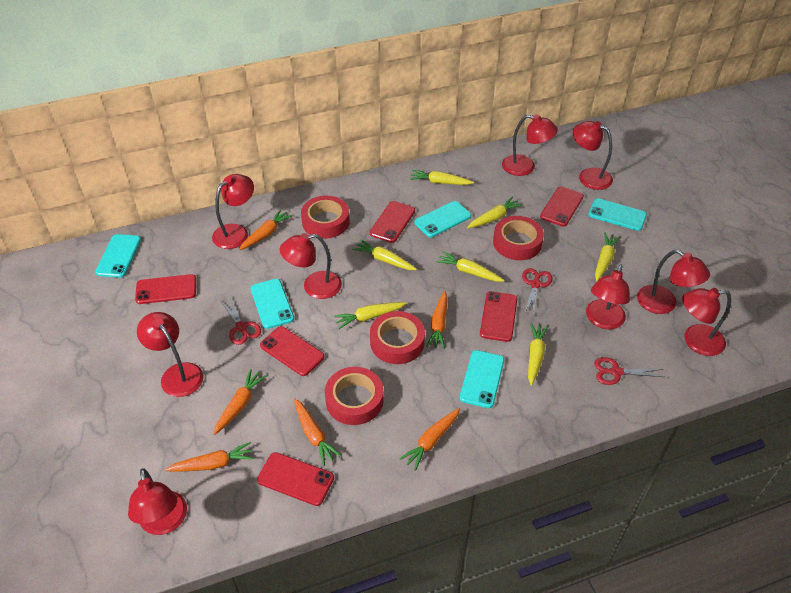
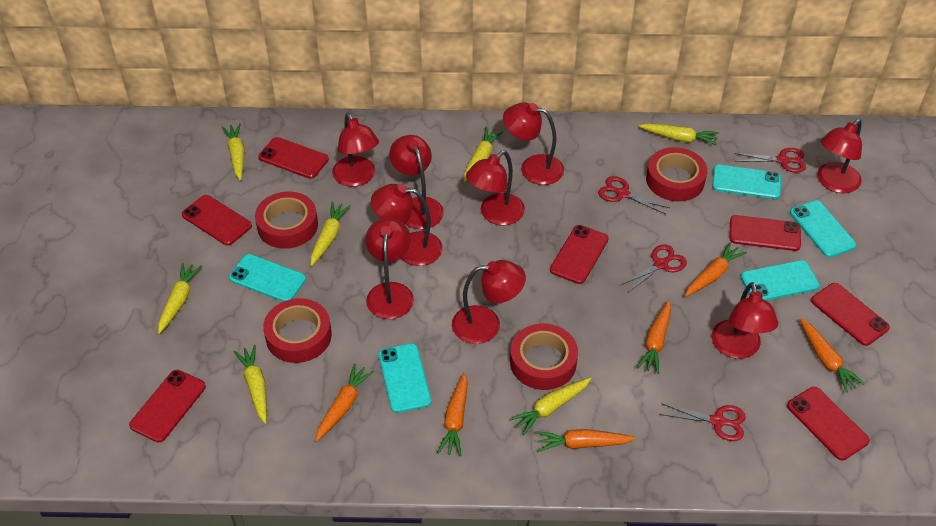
red phone: [135,274,196,304] [257,452,334,506] [260,326,324,376] [370,201,415,243] [480,291,517,342] [540,186,584,227] = 6 -> [129,370,206,443] [182,195,252,246] [258,137,329,179] [550,225,609,284] [729,215,801,251] [787,387,870,460] [811,283,890,346] = 7
red scissors: [220,298,261,345] [522,268,553,317] [594,357,664,385] = 3 -> [598,176,670,214] [621,244,687,292] [659,403,746,441] [734,148,806,173] = 4

